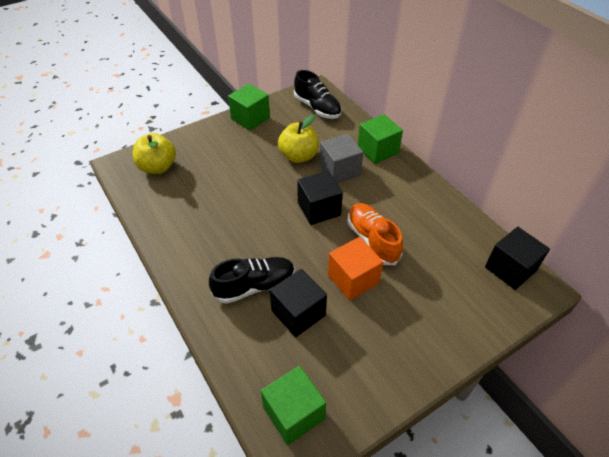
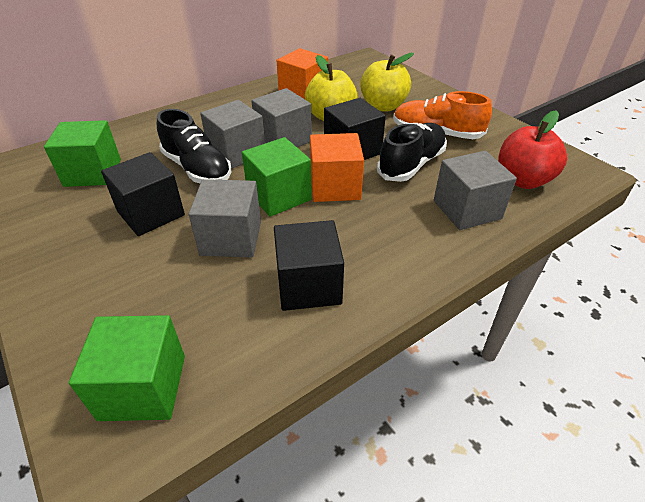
grey cube: [320,134,363,183] = 1 -> [188,179,261,257] [200,100,265,169] [251,88,312,147] [434,151,517,230] = 4
orange cube: [328,237,384,301] = 1 -> [276,48,328,99] [310,133,364,202] = 2
red apple: none = 0 -> [498,110,567,189] = 1

